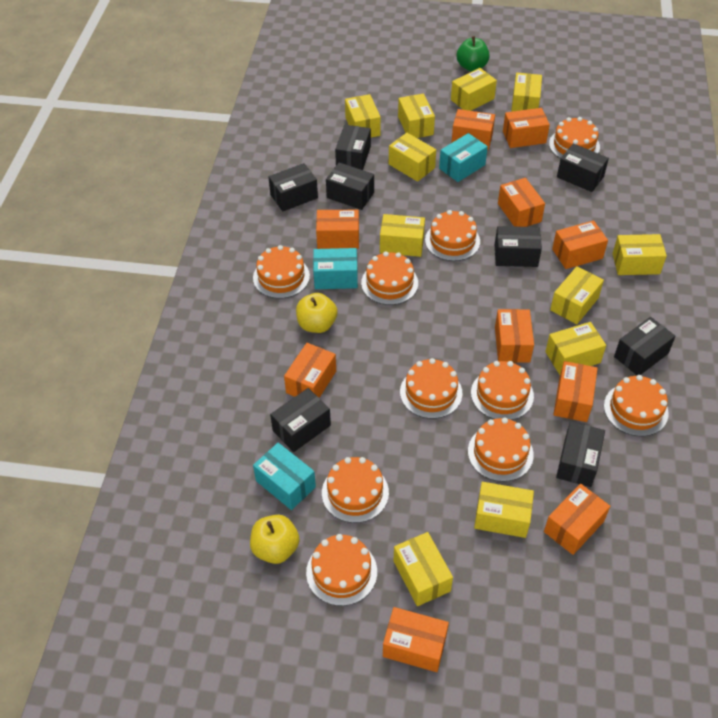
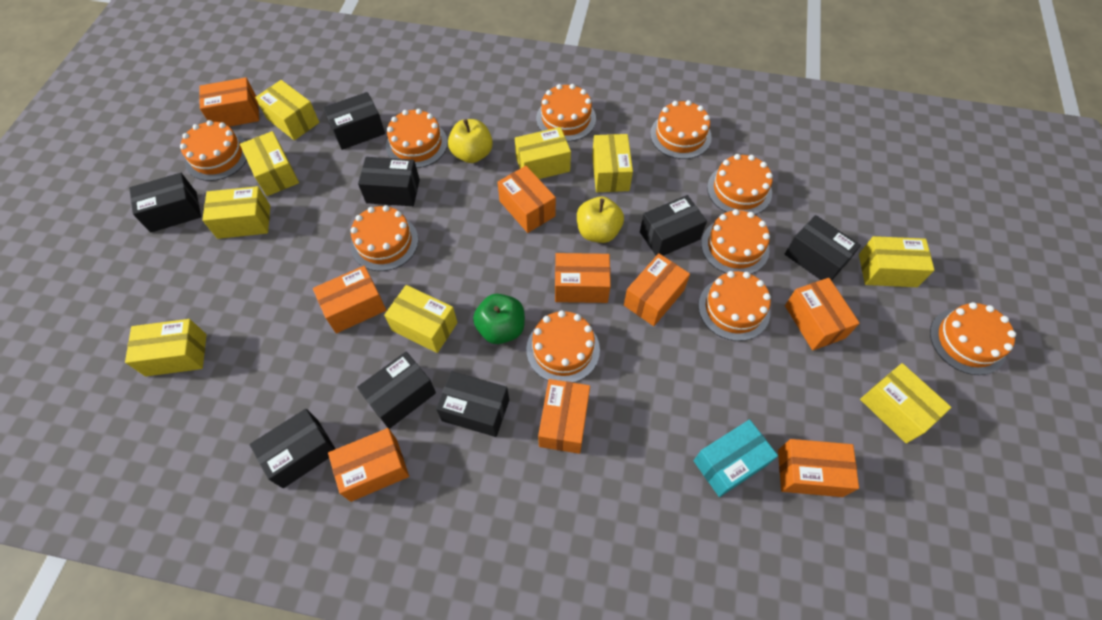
orange box: [284,343,336,398] [316,210,359,249] [383,607,449,672] [451,109,495,150] [495,309,534,363] [498,178,545,227] [503,108,550,148] [544,484,610,555] [552,220,608,269] [553,361,598,422] = 10 -> [199,78,259,127] [313,266,386,333] [328,428,409,502] [497,166,556,233] [538,379,590,454] [555,253,611,303] [624,254,690,326] [778,439,859,497] [785,278,860,350] = 9
turquoise box: [253,443,316,510] [313,248,358,289] [439,133,488,182] = 3 -> [693,420,778,497] = 1
yellow box: [345,94,381,137] [380,214,425,257] [389,133,436,182] [393,532,453,606] [398,94,435,138] [451,68,497,111] [474,482,534,538] [511,73,542,112] [545,322,606,375] [550,266,604,324] [613,234,667,275] = 11 -> [125,319,207,376] [202,186,270,239] [240,131,299,196] [255,80,319,140] [384,285,458,353] [515,127,571,179] [592,134,633,192] [859,236,934,287] [860,363,951,443] = 9

